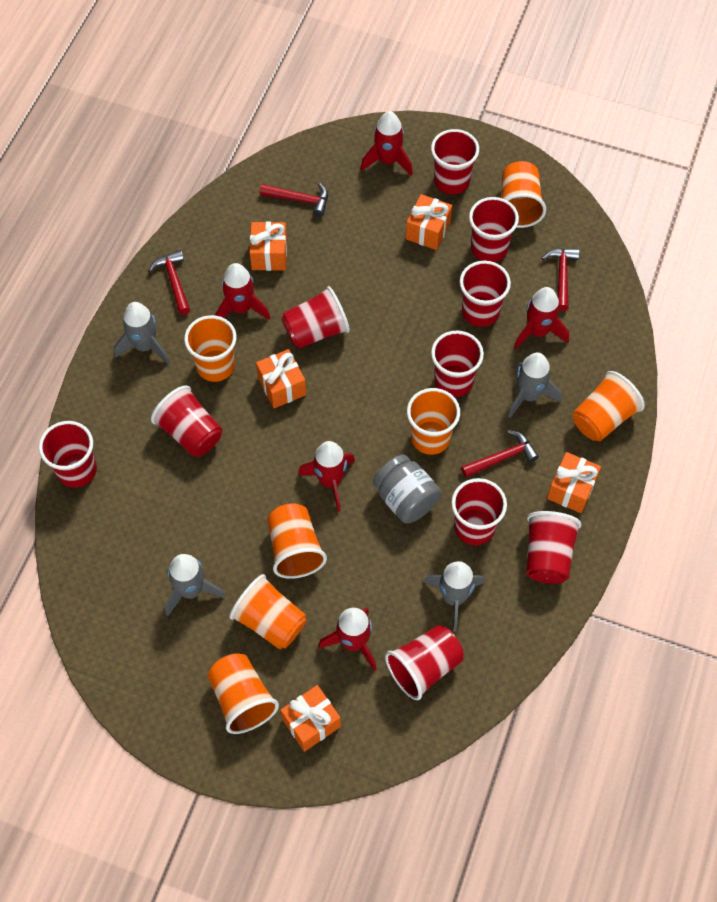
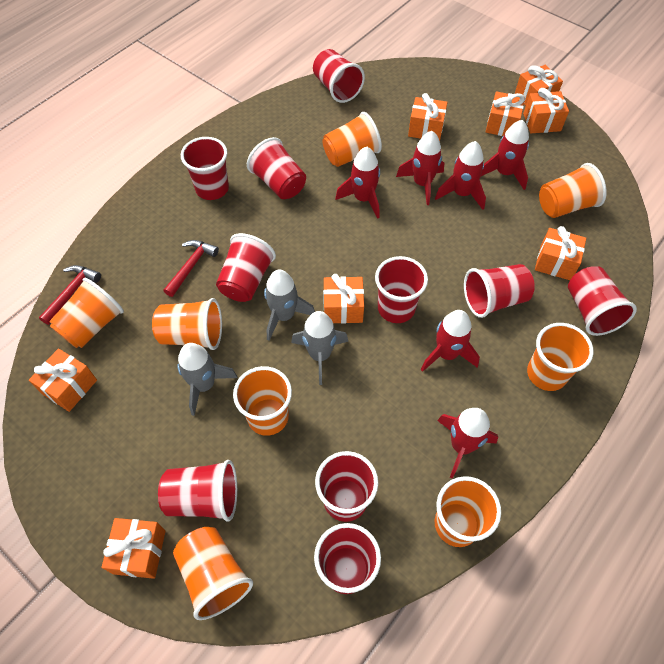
grey jar: [373,454,441,523] = 1 -> none = 0
grey rocket: [114,302,170,364] [165,554,225,616] [423,561,485,631] [508,352,562,418] = 4 -> [177,343,237,416] [264,269,315,341] [291,311,348,385] = 3
orange cup: [184,315,237,382] [208,653,279,734] [229,574,307,649] [267,503,327,579] [407,388,460,455] [501,161,546,228] [573,371,645,441] = 7 -> [49,278,124,348] [152,298,222,350] [173,527,253,620] [233,366,292,436] [322,112,382,167] [435,476,501,547] [527,323,593,391] [539,163,607,218] = 8
orange gift: [250,221,287,271] [256,349,306,408] [281,685,341,752] [406,194,452,250] [547,452,601,513] = 5 -> [29,348,97,412] [101,518,166,579] [323,274,364,324] [408,93,448,141] [486,91,525,136] [515,65,563,106] [523,88,569,133] [535,226,586,280] = 8
red hammer: [149,250,190,315] [260,183,328,217] [461,430,539,478] [542,249,580,311] = 4 -> [39,265,101,325] [164,240,219,297] = 2
red rocket: [215,263,270,320] [298,441,355,511] [318,607,376,671] [360,111,413,176] [514,287,569,350] = 5 -> [335,147,380,219] [396,131,444,205] [421,310,480,372] [435,141,486,210] [437,408,498,479] [481,120,529,190] = 6

